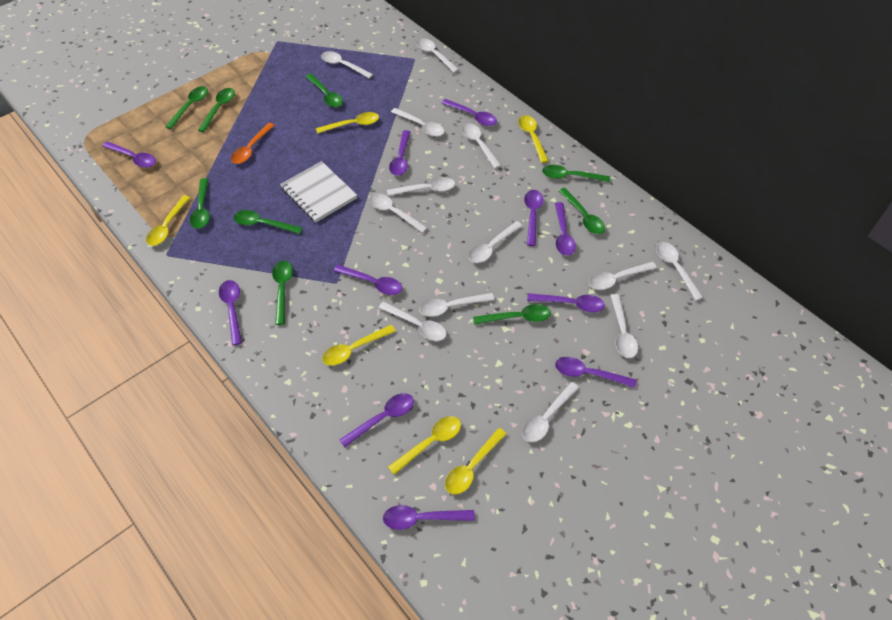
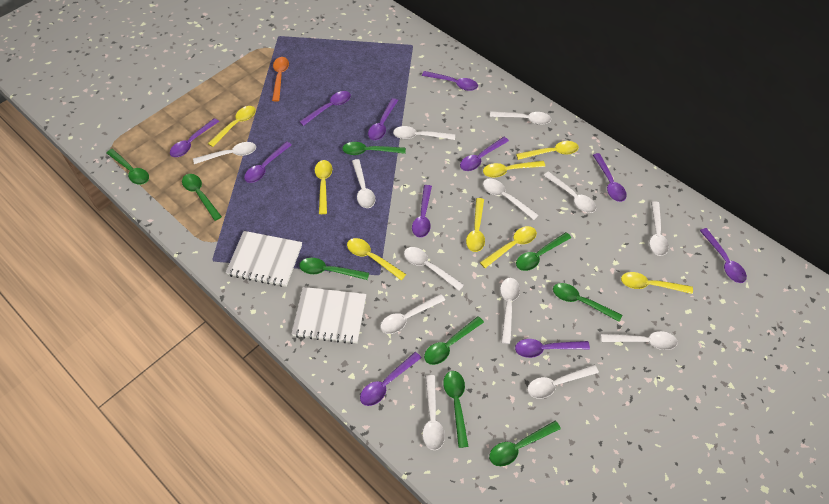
white notebook: [280,161,357,222] = 1 -> [226,231,302,287] [291,287,366,344] = 2
yellow spoon: [146,195,190,246] [316,112,379,134] [322,325,396,366] [388,416,461,475] [445,428,507,494] [518,115,549,163] = 6 -> [208,106,256,147] [315,160,332,214] [347,238,406,280] [466,198,485,252] [480,226,537,268] [483,161,545,178] [516,141,579,160] [621,272,693,294] = 8

